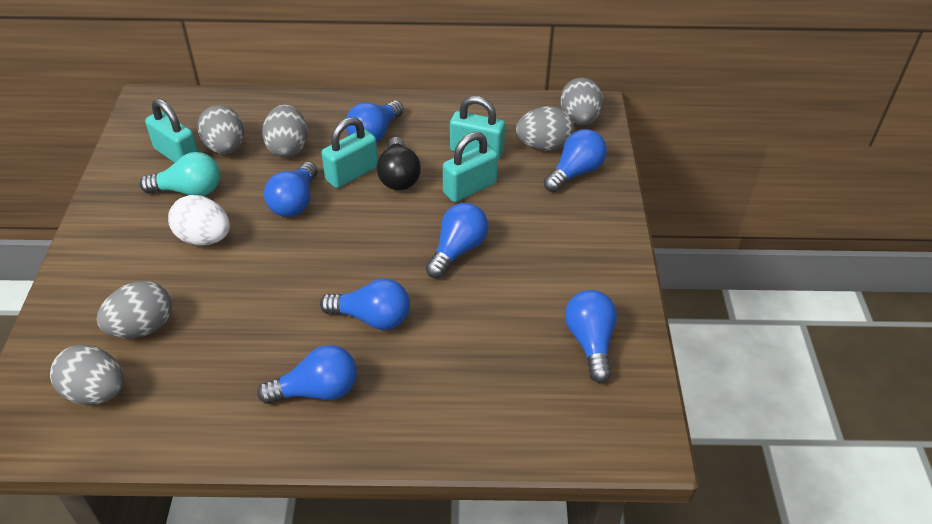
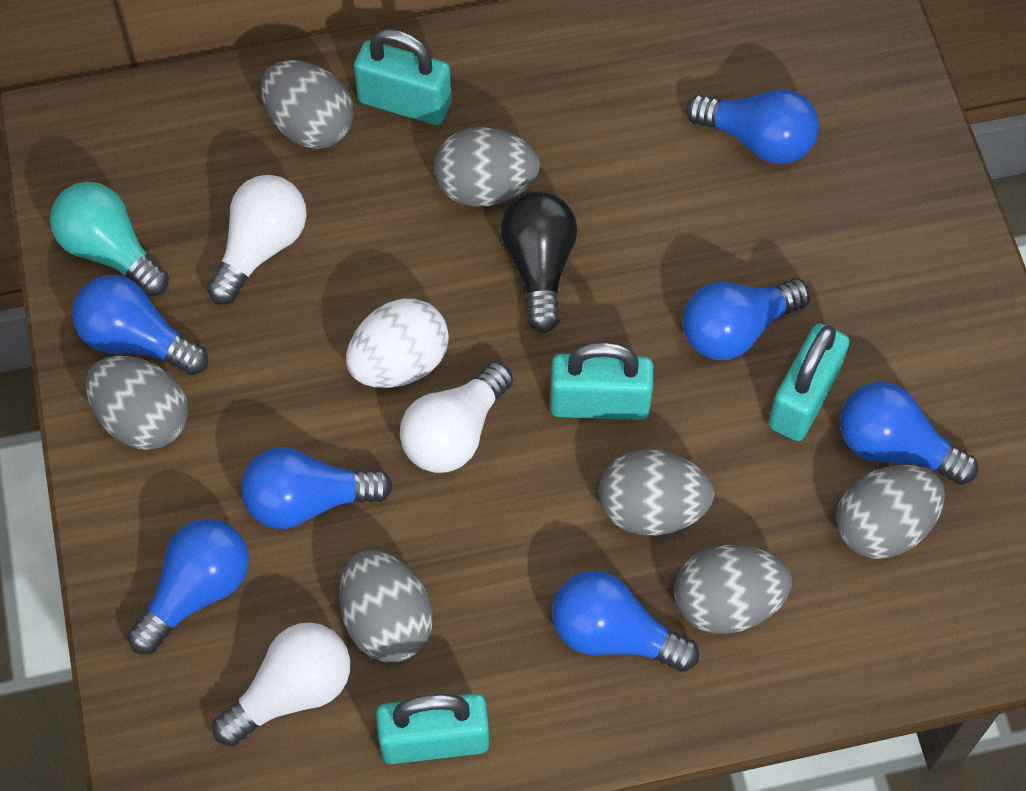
grey egg: [50,344,124,405] [96,281,172,338] [197,105,244,154] [262,105,308,157] [516,106,574,151] [560,78,603,125] = 6 -> [85,356,188,450] [261,60,353,149] [339,550,433,662] [434,127,540,207] [599,450,715,536] [675,545,792,634] [836,465,945,559] = 7
white light bulb: none = 0 -> [207,175,307,305] [213,622,350,747] [400,362,513,473] = 3

